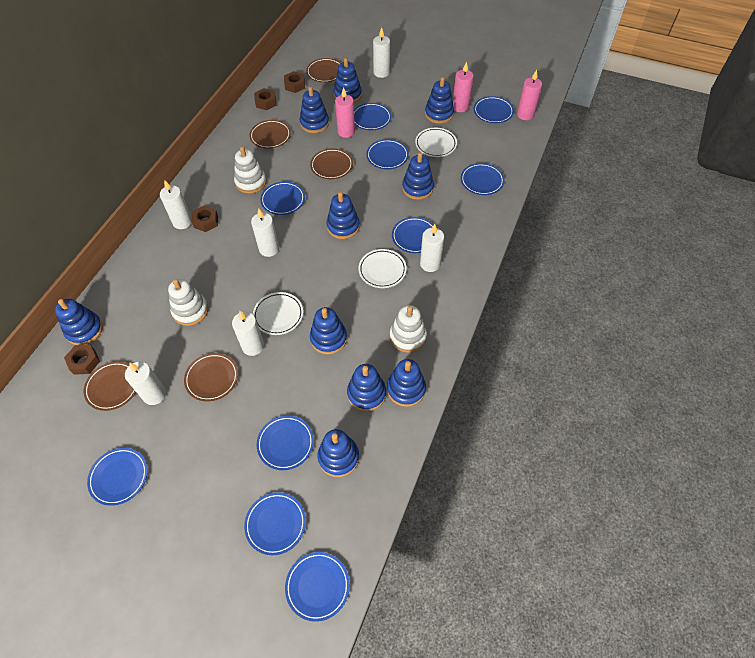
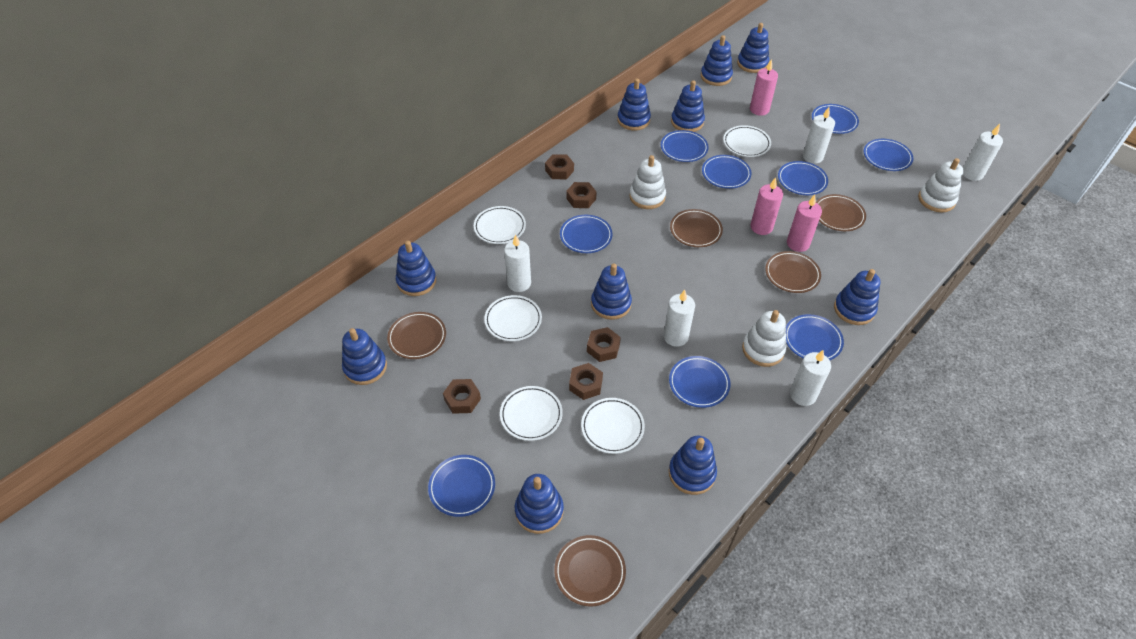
blue plate: [87,448,148,506] [244,492,306,555] [257,416,314,470] [260,182,305,215] [285,552,350,622] [354,103,392,130] [366,139,409,169] [392,217,434,253] [461,163,505,195] [474,96,514,123] = 10 -> [428,455,495,517] [560,215,612,253] [661,130,709,162] [669,356,730,408] [702,155,751,189] [778,161,828,195] [786,314,844,360] [812,104,859,134] [864,139,913,171] = 9
brown nut: [64,345,100,375] [191,205,218,232] [254,88,276,110] [284,71,305,93] = 4 -> [443,379,481,414] [545,154,574,179] [566,182,597,208] [569,363,603,400] [587,327,621,362] = 5
white candle: [125,362,166,405] [160,180,192,229] [232,311,264,356] [251,208,279,257] [373,27,390,78] [420,224,444,272] = 6 -> [504,234,531,292] [663,290,695,347] [790,350,831,406] [803,107,835,164] [963,124,1003,181] = 5
white plate: [253,292,303,335] [358,249,407,288] [415,128,457,157] = 3 -> [474,206,526,244] [484,295,542,341] [500,386,563,441] [581,398,645,454] [723,125,771,157] = 5

